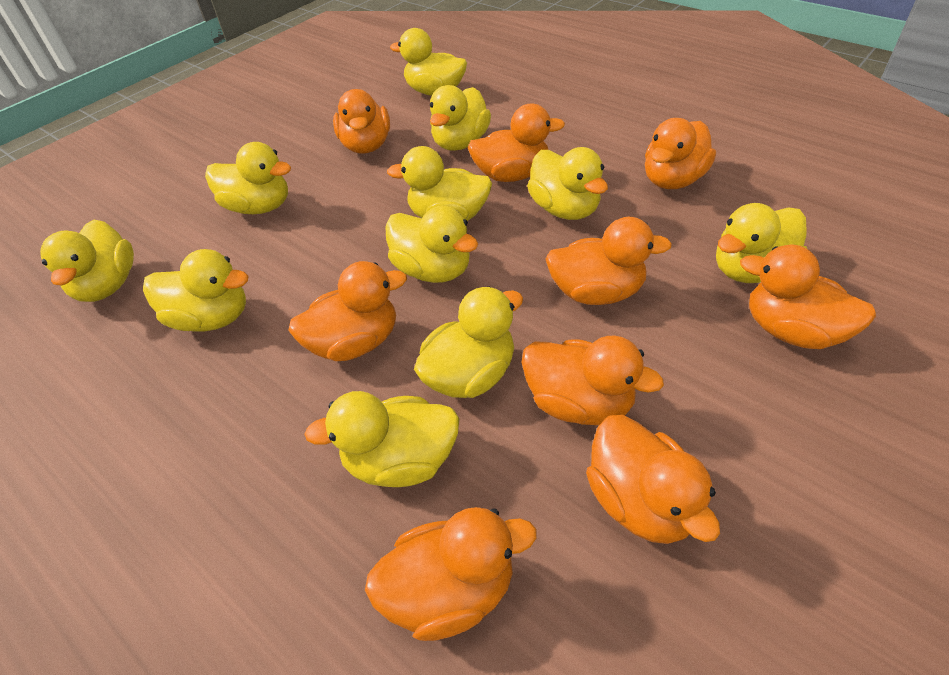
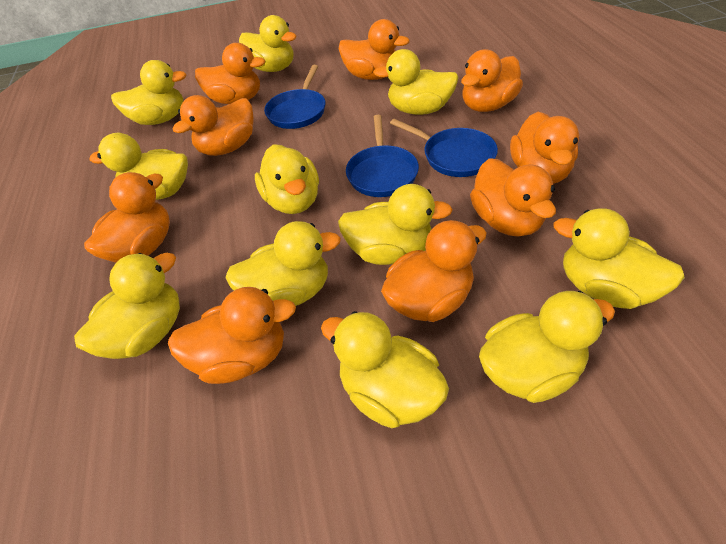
blue pan: none = 0 -> [264,65,326,129] [346,115,419,197] [390,119,498,177] = 3

